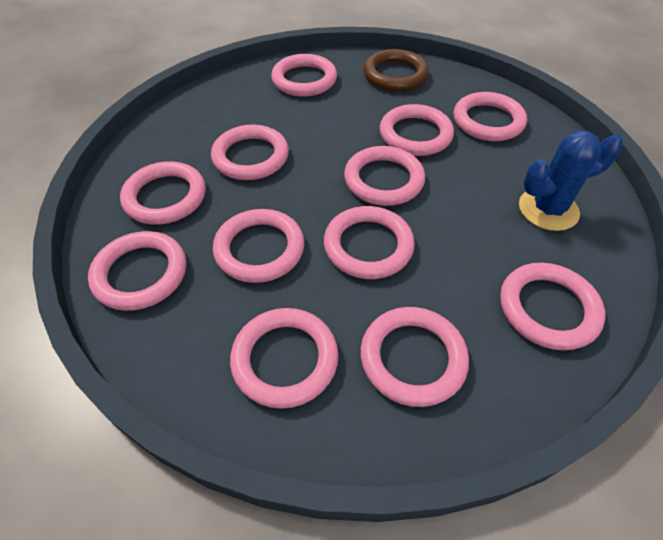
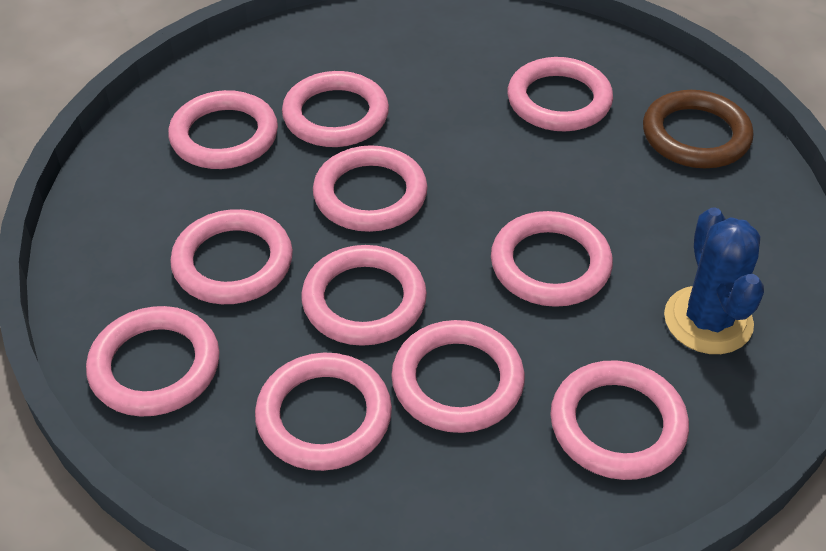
pink ring: [88,231,186,311] [120,161,206,225] [211,125,289,180] [213,209,304,283] [230,308,338,409] [271,54,337,97] [324,206,415,279] [344,146,425,206] [361,307,469,407] [380,104,454,156] [453,92,527,141] [500,263,605,350] = 12 -> [86,306,220,417] [168,90,278,169] [170,209,293,304] [255,353,392,471] [282,71,389,147] [301,245,427,346] [313,145,428,232] [391,320,525,433] [491,211,613,307] [507,57,613,131] [550,360,689,480] = 11

